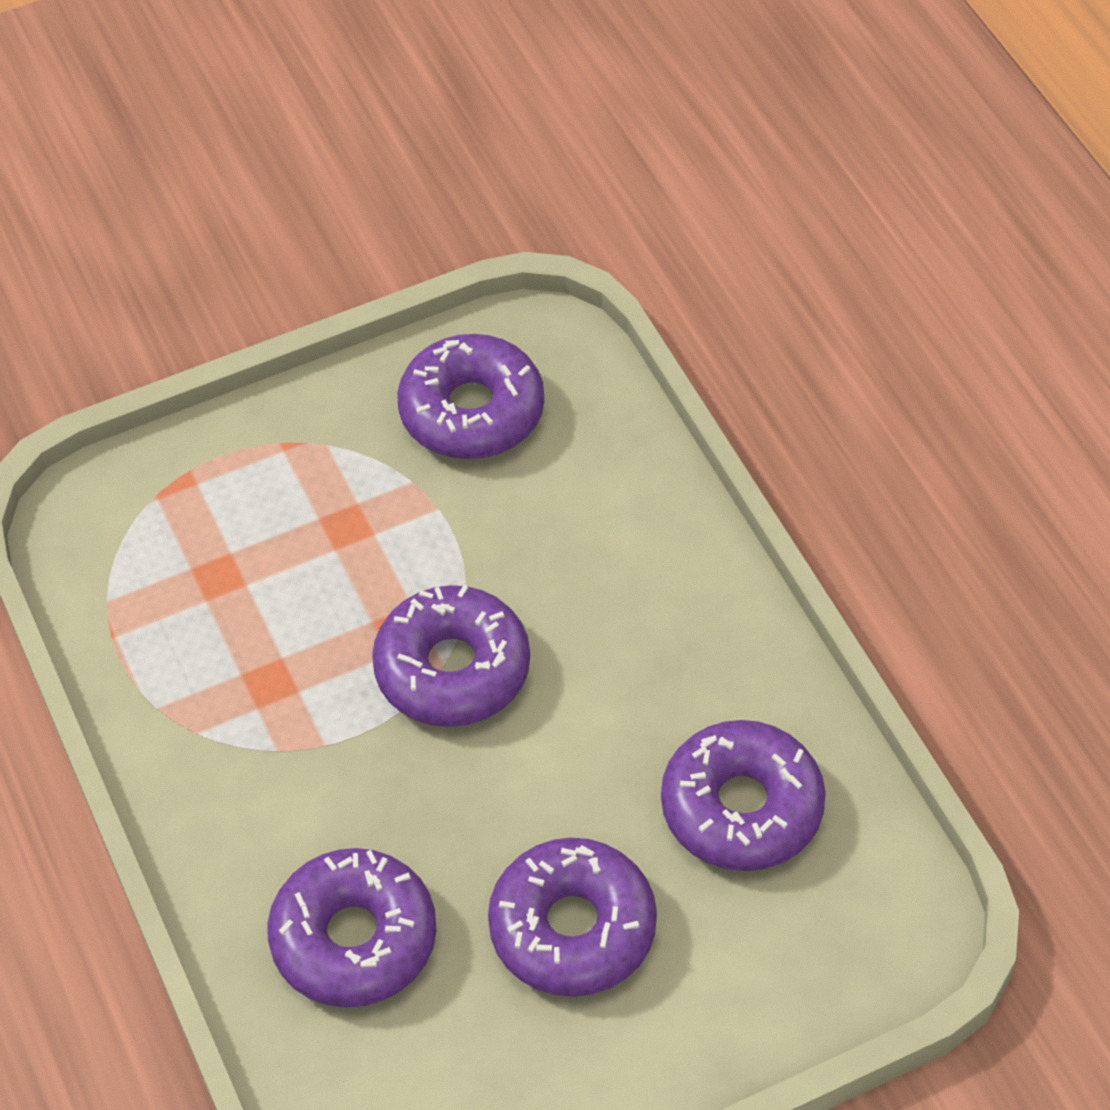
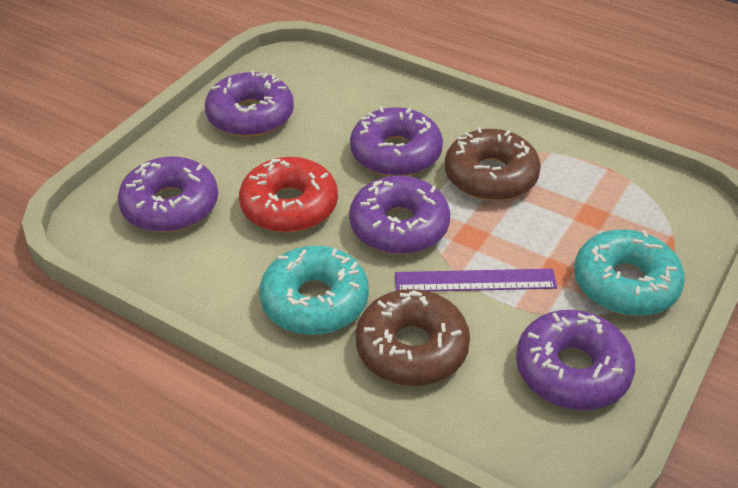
brown donut: none = 0 -> [356,289,470,386] [445,127,541,201] = 2
purple ruler: none = 0 -> [395,269,557,292] = 1
red donut: none = 0 -> [239,157,338,233] = 1
turquoise donut: none = 0 -> [259,246,369,335] [574,230,685,316] = 2

